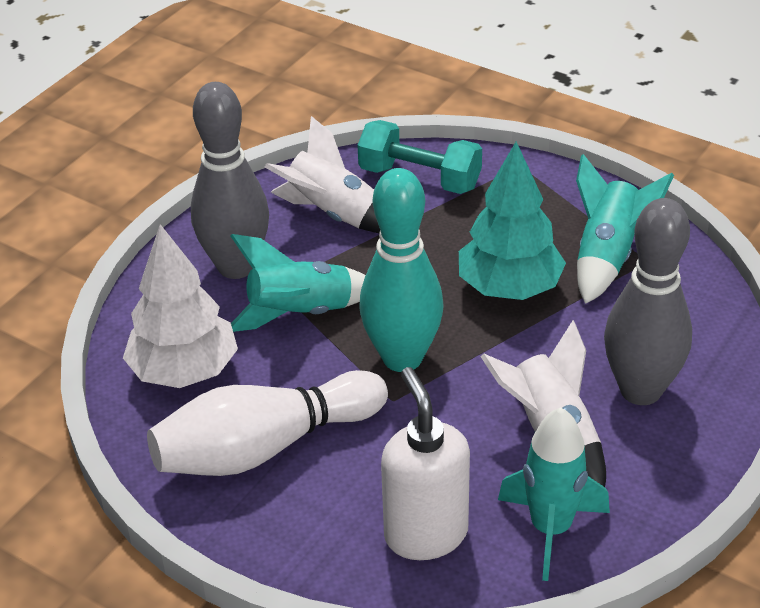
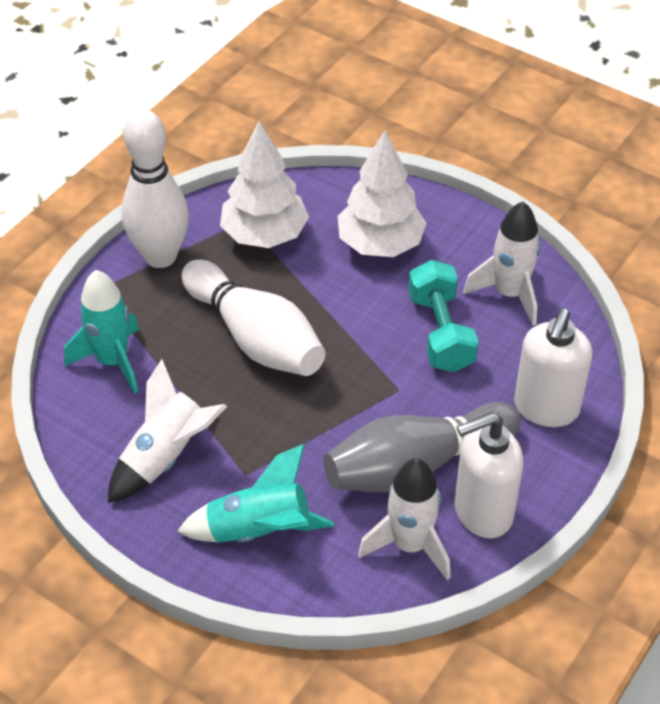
grey bowling pin: [191,82,269,279] [604,198,692,405] = 2 -> [323,402,521,492] = 1
turquoise bowling pin: [359,168,444,372] = 1 -> none = 0
turquoise rocket: [231,234,366,332] [498,407,610,581] [576,154,674,304] = 3 -> [64,270,139,394] [177,444,334,543] = 2
turquoise tree: [459,142,566,300] = 1 -> none = 0
white bowling pin: [147,370,388,476] = 1 -> [121,109,189,268] [181,260,325,376] = 2
white rocket: [265,116,380,233] [480,320,606,487] = 2 -> [108,359,227,503] [358,458,451,580] [463,201,541,326] = 3
white soap dispenser: [381,367,470,560] = 1 -> [455,412,523,538] [514,308,592,427] = 2
white tree: [123,224,238,388] = 1 -> [220,121,309,248] [338,131,427,257] = 2

